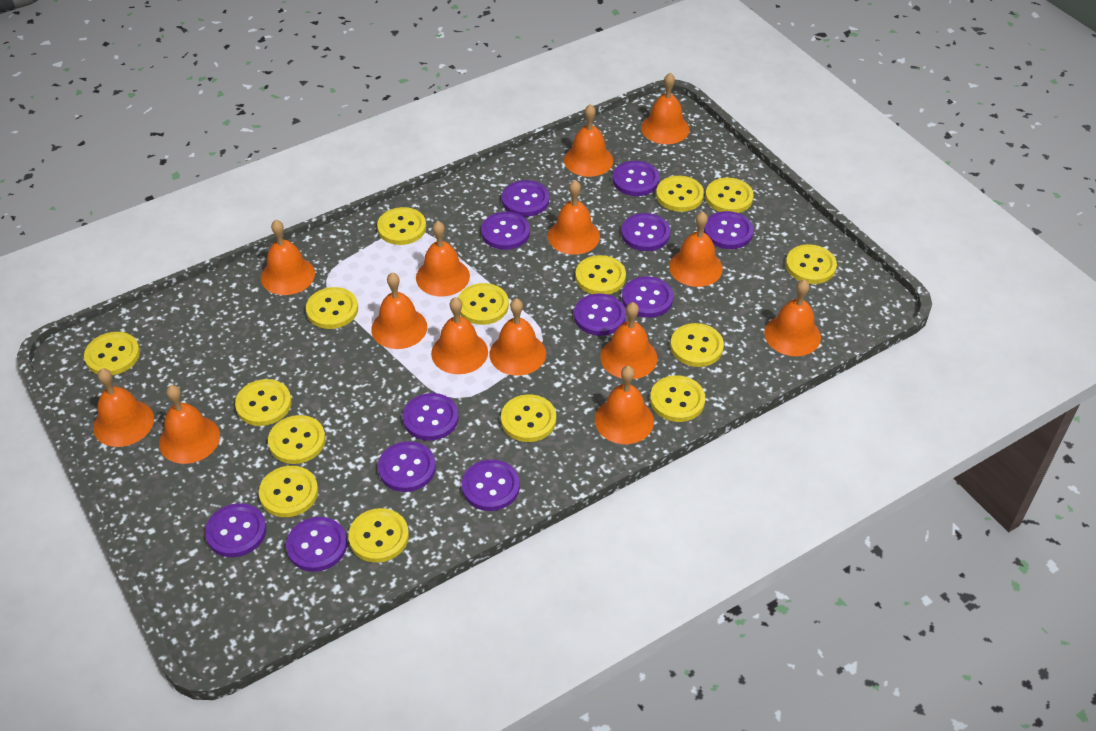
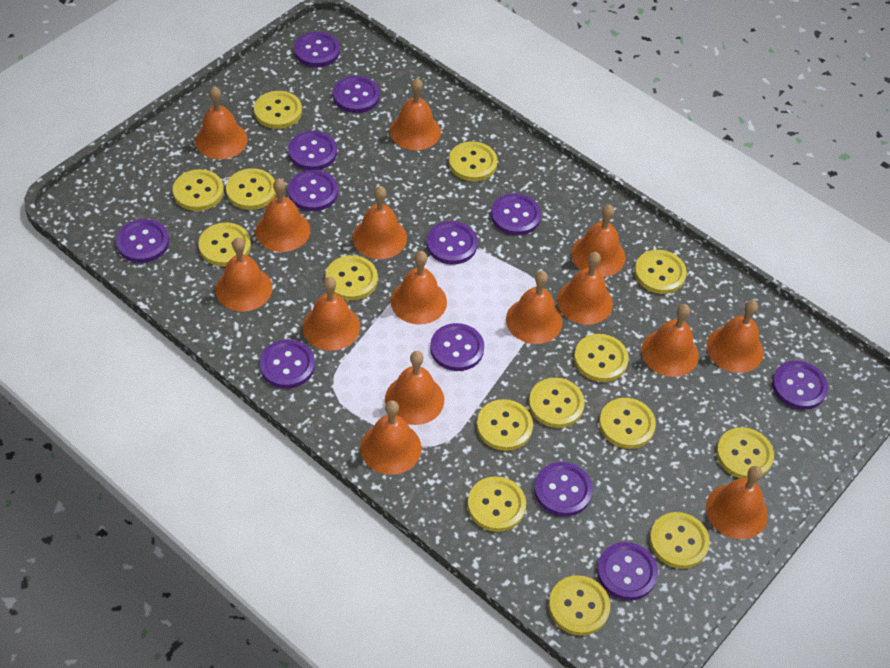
orange bell: [93,368,154,447] [159,385,220,464] [261,220,315,295] [371,272,427,349] [416,221,470,297] [431,297,488,374] [489,298,546,376] [548,180,600,255] [564,104,613,177] [595,366,654,444] [600,302,657,379] [641,73,689,144] [669,211,723,287] [764,279,821,356] = 14 -> [195,86,247,159] [215,238,273,312] [256,179,310,252] [303,277,360,351] [353,186,407,259] [361,400,422,475] [385,351,444,425] [390,78,441,150] [391,251,447,325] [506,271,563,344] [557,252,613,325] [571,205,626,277] [641,304,699,377] [706,466,768,539] [707,300,764,373] = 15

